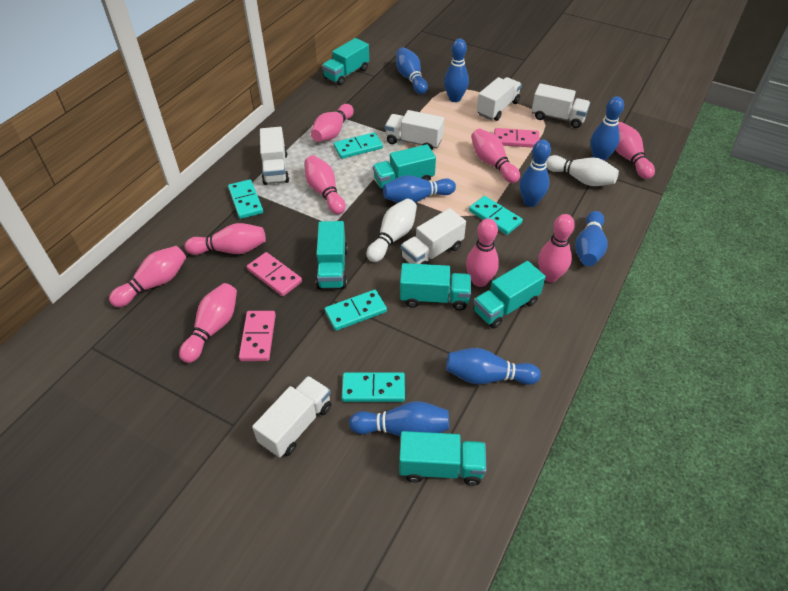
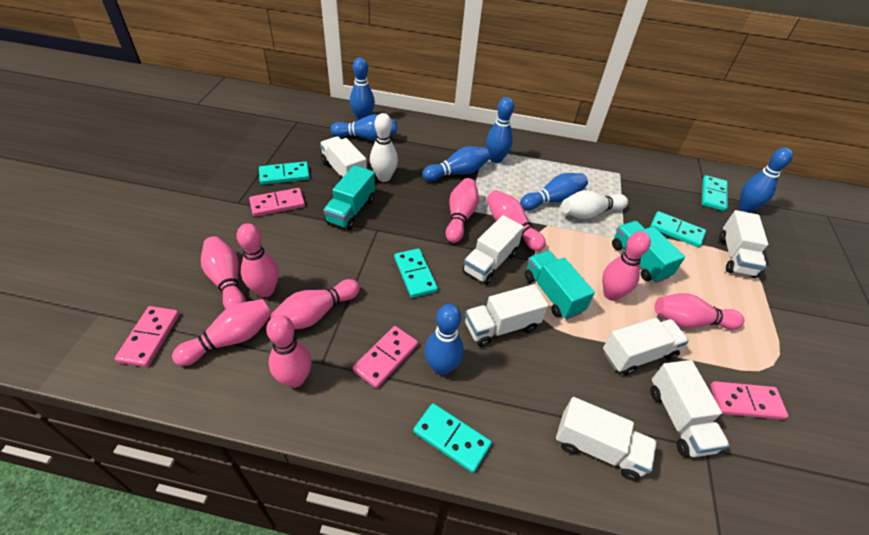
blue bowling pin: [349,401,449,437] [383,175,456,203] [396,47,428,94] [444,39,469,102] [446,348,541,385] [519,140,551,207] [575,211,608,266] [591,96,624,161] = 8 -> [331,114,397,141] [350,57,375,120] [423,146,490,181] [424,304,464,375] [486,97,514,163] [520,173,588,210] [739,148,793,213] = 7
pink domino: [239,311,276,361] [247,252,302,296] [494,128,539,148] = 3 -> [115,306,179,367] [249,188,305,217] [353,326,418,388] [710,381,788,420] = 4
turquoise truck: [316,221,348,289] [322,38,369,86] [373,144,436,191] [399,431,486,486] [400,263,471,310] [473,261,546,329] = 6 -> [324,165,375,230] [525,251,595,319] [612,221,685,283] = 3
white truck: [252,376,331,457] [260,127,289,185] [385,110,444,150] [401,208,466,264] [477,77,522,121] [532,83,590,128] = 6 -> [320,136,367,180] [462,215,524,285] [465,284,549,347] [556,397,657,481] [603,318,689,375] [650,360,730,457] [719,210,768,278] = 7

